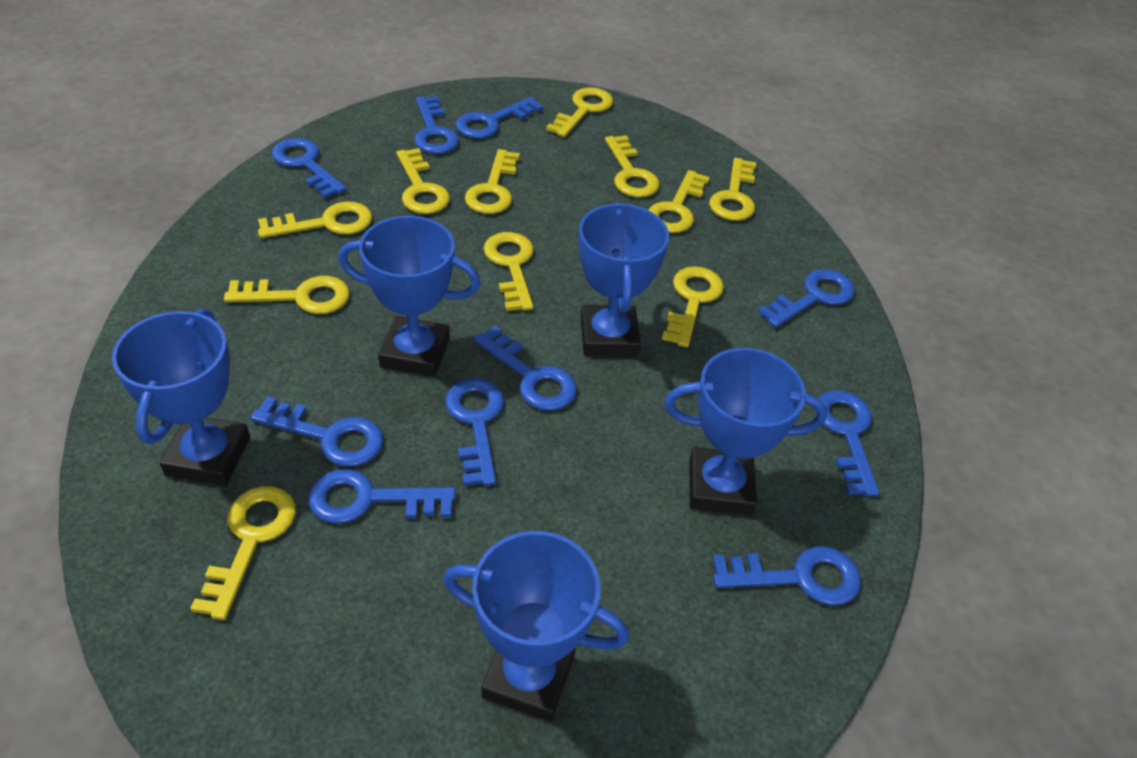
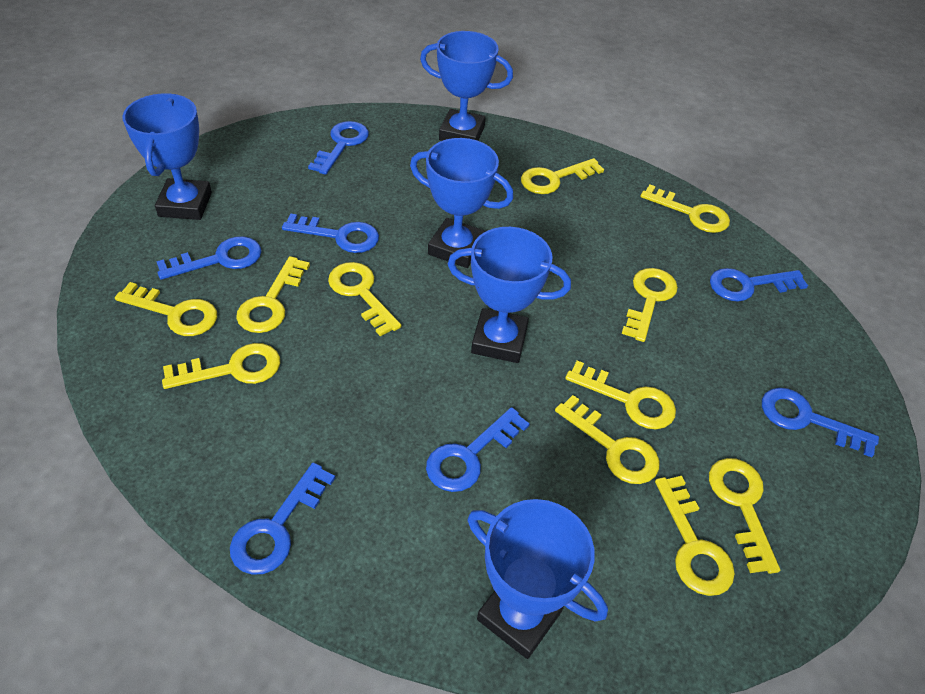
blue key: [250,396,384,467] [272,138,346,198] [308,469,456,523] [414,96,459,154] [445,378,504,486] [455,97,543,138] [474,325,577,411] [712,546,861,605] [758,269,855,328] [815,390,879,497] = 10 -> [156,236,261,280] [230,463,335,575] [282,213,379,253] [308,121,369,175] [426,407,530,492] [710,268,808,301] [762,388,879,457] = 7

